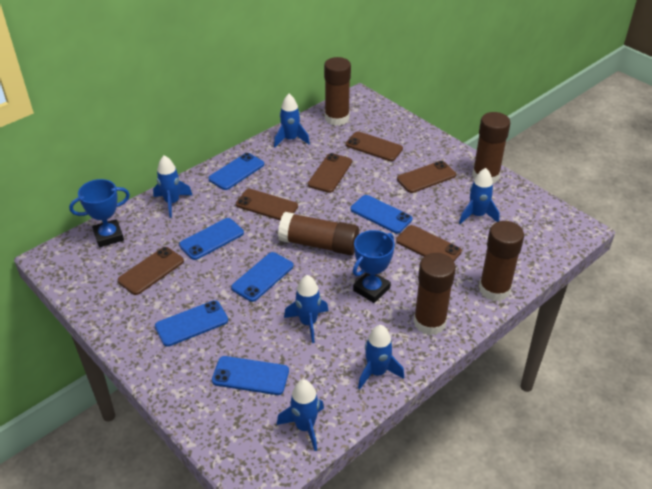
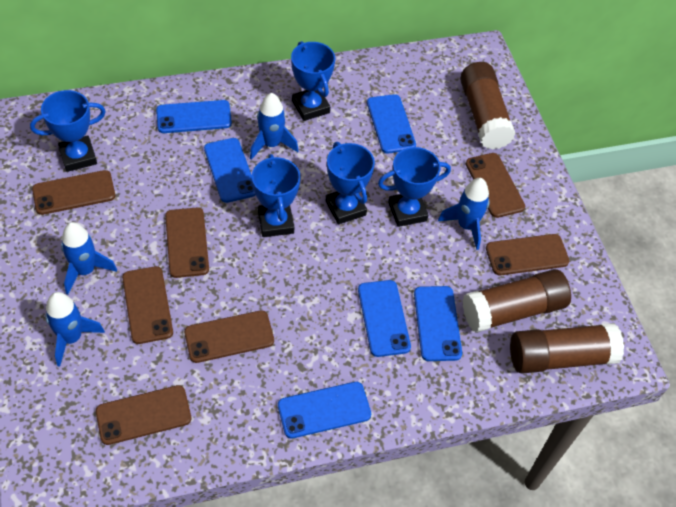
blue rocket: [153,155,192,218] [274,94,310,147] [277,380,324,451] [284,275,328,343] [358,325,404,389] [459,168,499,224] = 6 -> [45,292,105,367] [61,222,117,294] [250,93,299,160] [438,178,490,250] = 4
blue trophy: [69,179,130,247] [353,230,395,303] = 2 -> [30,90,106,172] [252,154,301,237] [291,41,335,121] [326,142,375,224] [378,147,451,227] = 5
brown glue stick: [278,212,359,255] [324,57,351,126] [413,253,456,335] [472,112,510,183] [479,221,524,301] = 5 -> [460,62,516,150] [462,269,571,333] [510,323,624,374] = 3
brown phone: [117,247,184,295] [236,189,298,220] [308,153,352,193] [346,131,403,161] [396,225,462,261] [397,161,456,193] = 6 -> [32,170,116,215] [96,385,191,445] [122,266,173,344] [165,208,209,278] [184,310,274,363] [466,153,525,218] [486,234,569,275] = 7

